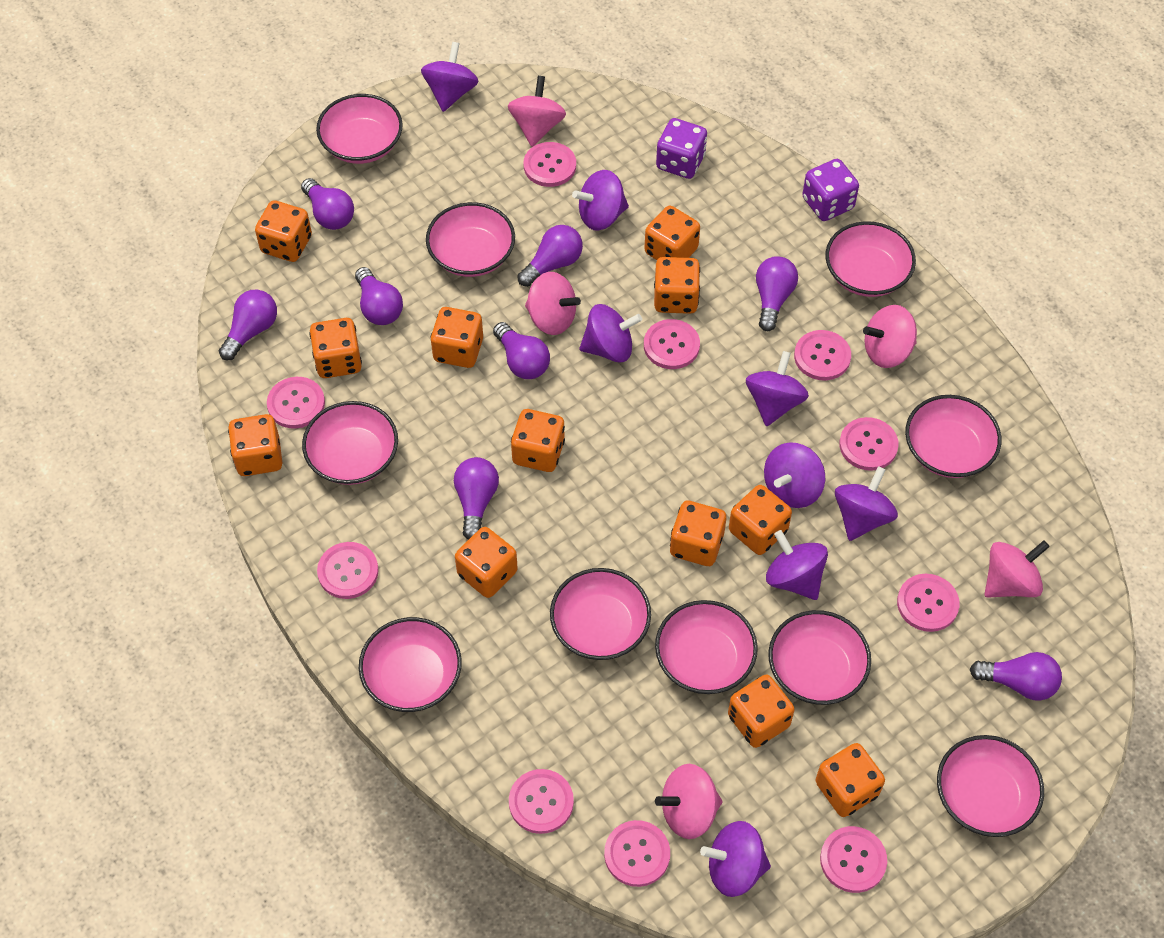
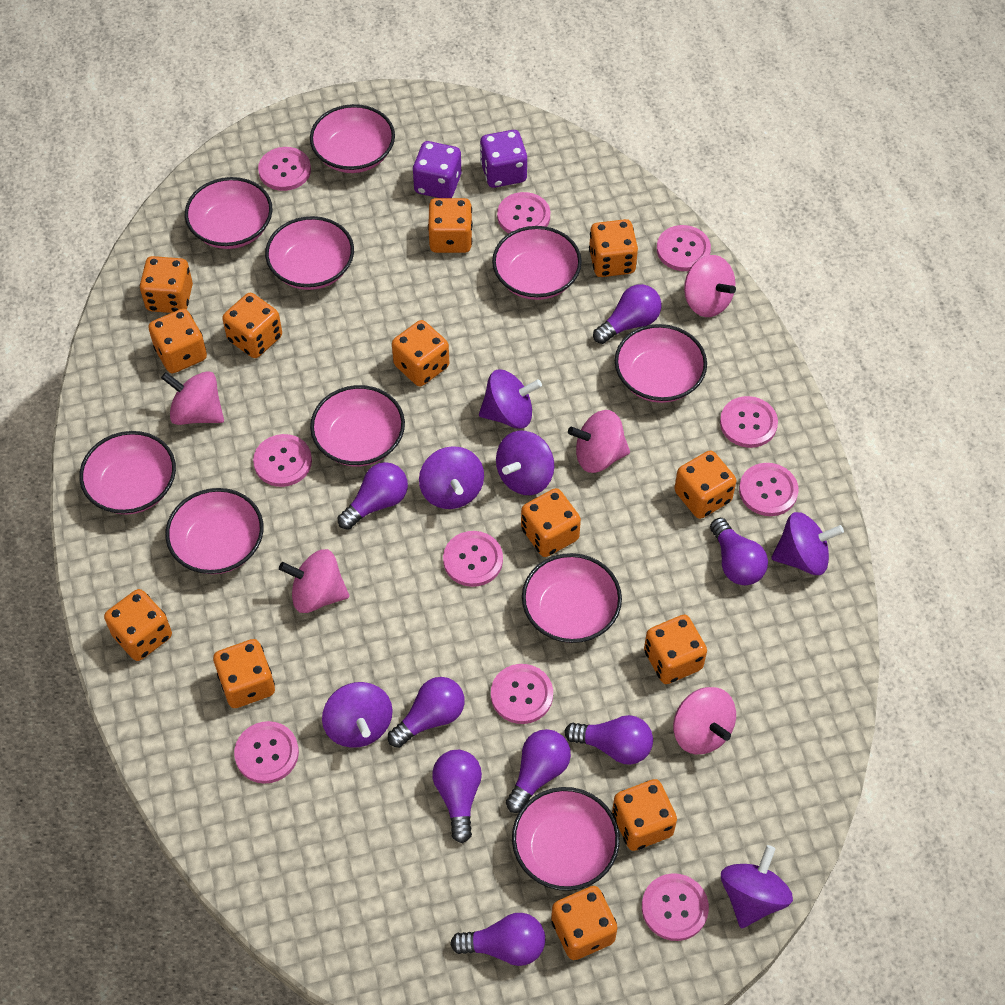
orange dice: [228,414,282,476] [255,200,312,262] [309,318,362,378] [431,307,483,368] [455,527,518,598] [511,409,565,472] [644,206,700,260] [654,257,700,314] [670,501,726,566] [728,674,795,748] [729,485,792,555] [816,743,885,817] = 12 -> [104,589,172,661] [140,256,193,313] [148,309,207,373] [213,639,275,708] [222,293,282,358] [392,320,449,386] [428,198,473,253] [521,488,581,557] [551,886,617,960] [589,219,638,277] [612,779,677,851] [644,615,707,684] [674,450,736,519] = 13
purple spinning top: [421,42,479,112] [572,170,629,231] [579,304,642,363] [700,821,771,897] [746,351,809,426] [764,442,825,508] [766,530,828,600] [835,466,898,541] = 8 -> [322,682,393,748] [419,446,484,509] [479,370,542,429] [496,431,554,495] [721,845,793,928] [771,512,844,575] = 6

